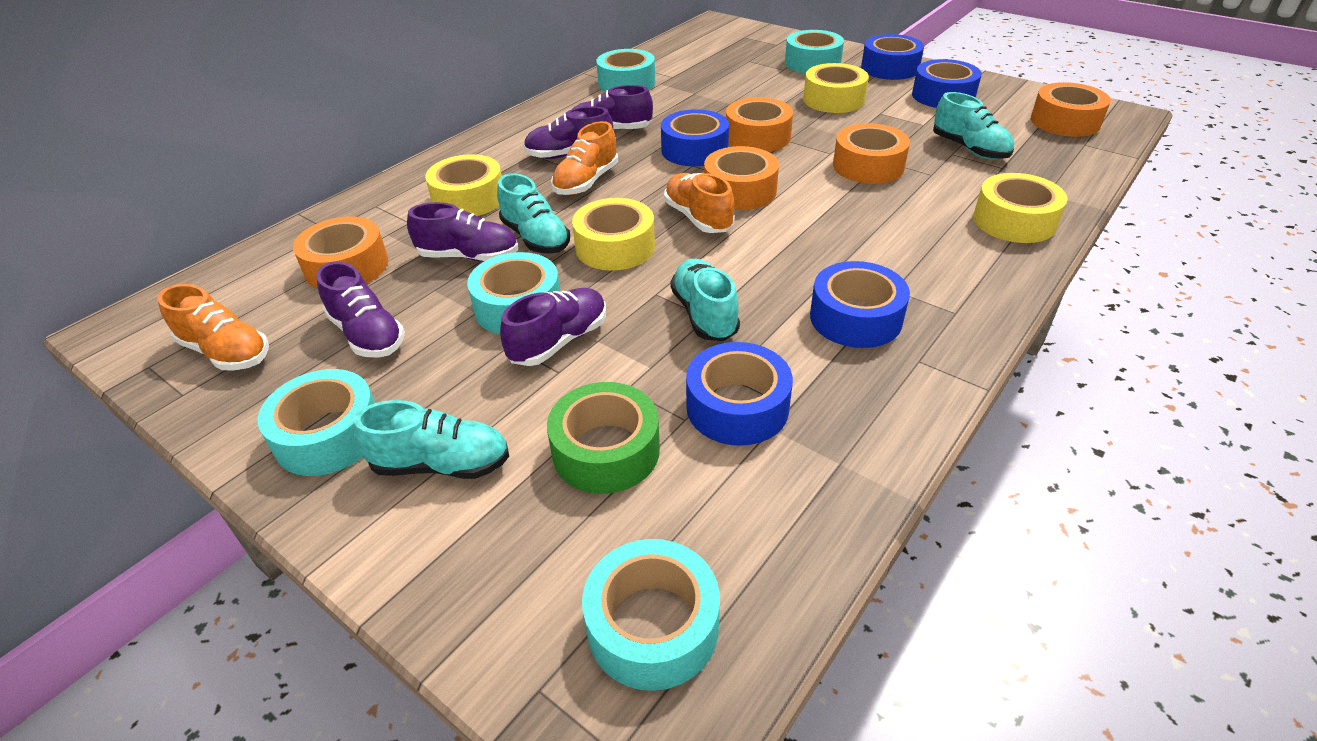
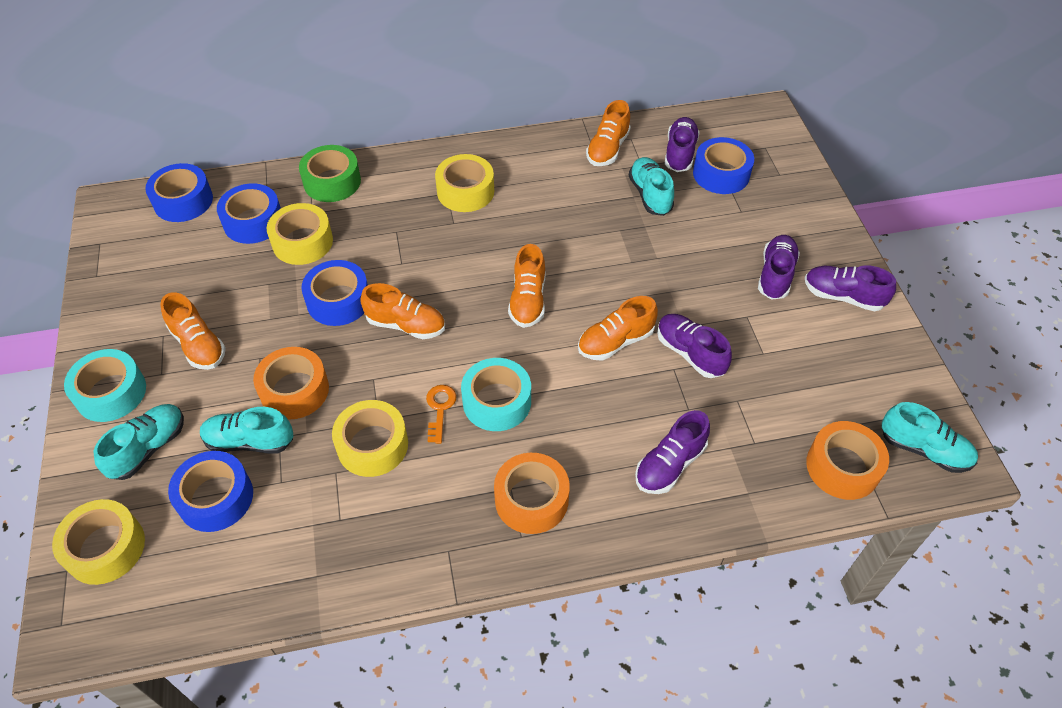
orange key: none = 0 -> [426,385,457,444] = 1
orange shoe: [158,284,269,370] [551,121,618,195] [664,173,735,233] = 3 -> [160,292,226,370] [360,283,445,339] [508,244,545,328] [578,296,658,361] [586,100,631,166] = 5
orange tape: [293,217,388,289] [704,146,779,210] [726,97,793,152] [833,123,910,184] [1031,82,1111,137] = 5 -> [253,347,329,420] [494,453,570,534] [806,421,889,500] = 3
turquoise tape: [258,369,375,476] [467,252,560,334] [582,539,720,691] [597,49,655,92] [785,30,844,74] = 5 -> [64,349,146,422] [461,358,531,431] = 2

